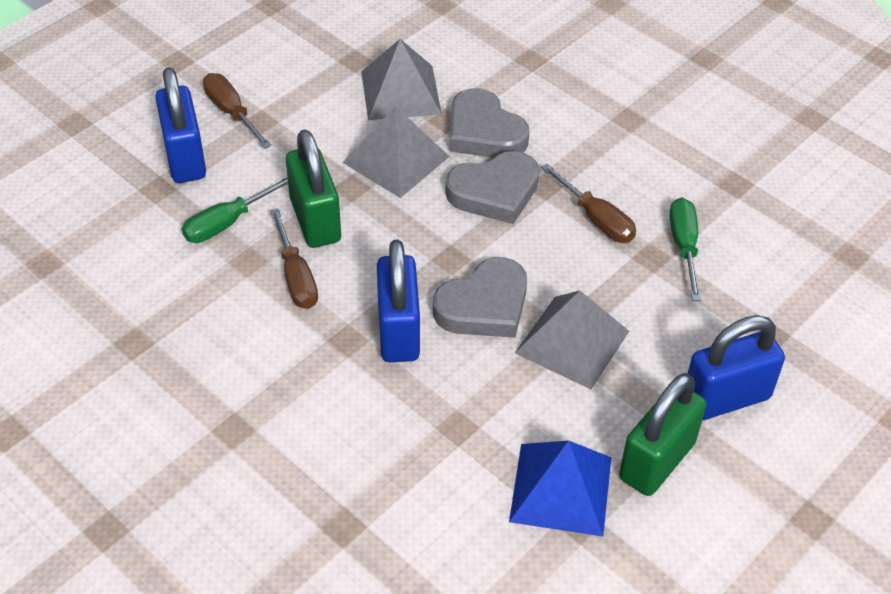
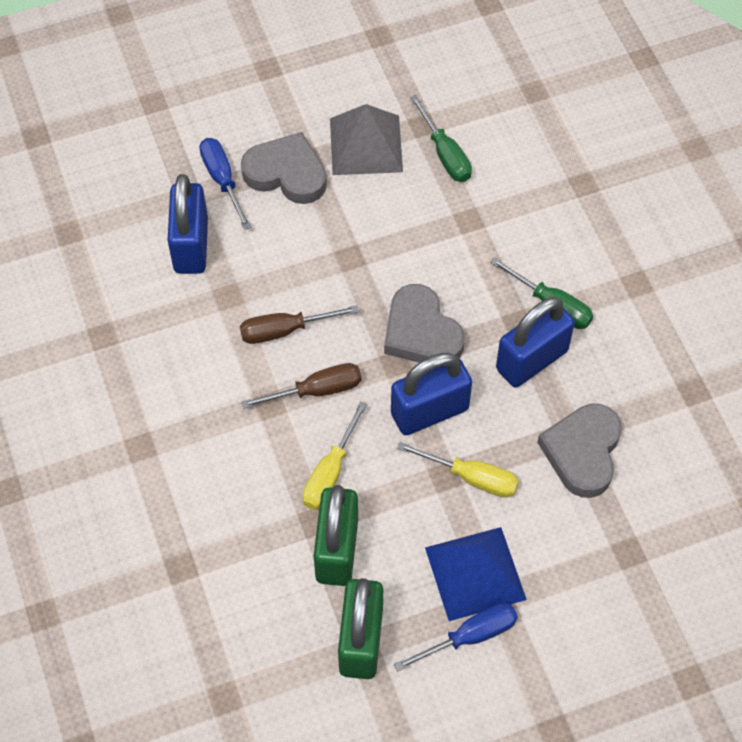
blue screwdriver: none = 0 -> [199,138,251,230] [394,603,518,671] = 2
brown screwdriver: [203,73,272,149] [271,209,318,309] [541,163,636,243] = 3 -> [240,305,359,344] [241,363,362,409] = 2
grey pyramid: [342,106,450,198] [361,39,442,120] [515,291,629,389] = 3 -> [330,104,403,175] = 1
yellow screwdriver: none = 0 -> [302,401,367,510] [397,442,519,498] = 2

